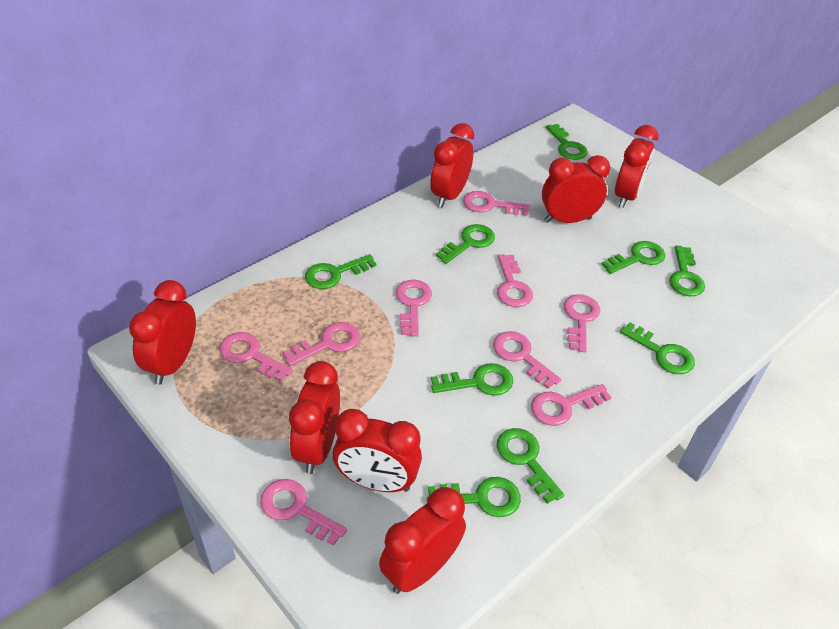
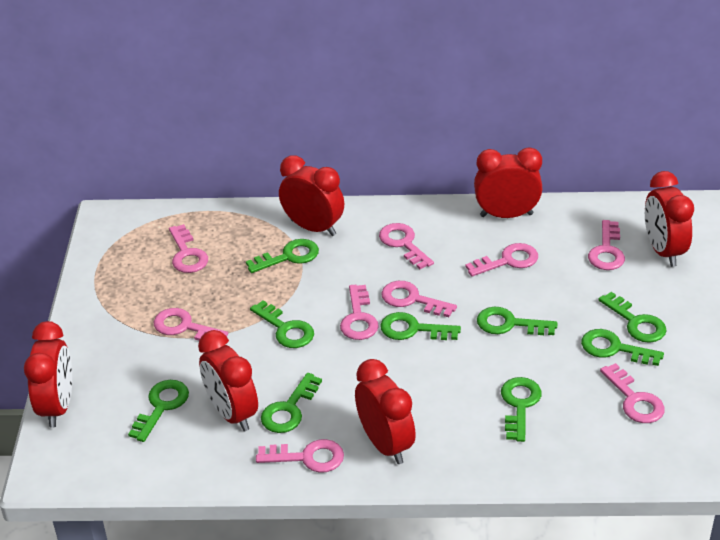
red clock: [129,280,196,385] [289,361,340,474] [333,409,422,492] [379,487,466,594] [430,123,474,208] [542,155,610,223] [615,125,659,208] = 7 -> [24,321,72,428] [198,330,258,431] [279,155,344,236] [355,359,416,464] [474,147,542,218] [645,171,694,267] = 6

